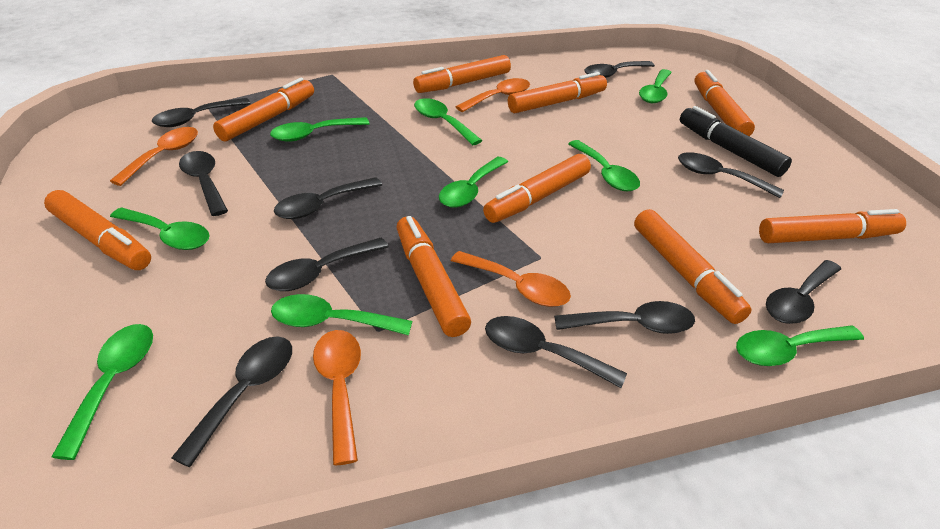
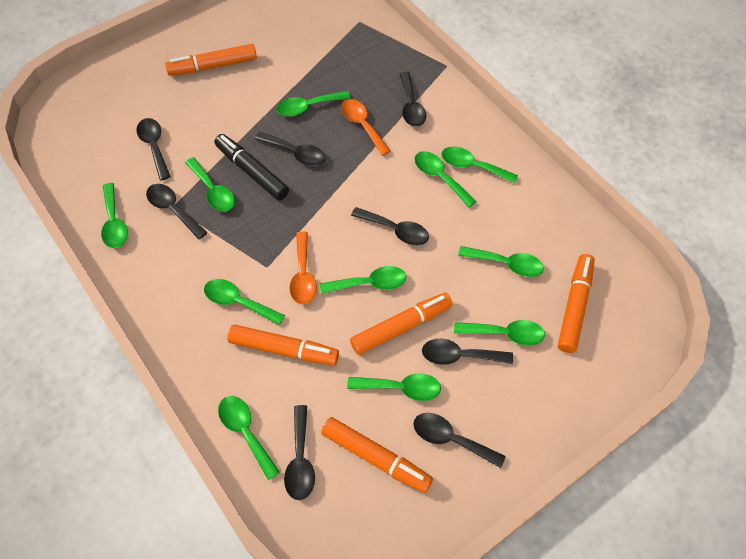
black spoon: [152,98,251,127] [171,336,292,467] [179,151,228,216] [265,238,389,291] [274,177,382,219] [485,316,627,388] [554,301,695,334] [584,61,655,78] [678,152,784,198] [766,260,841,324] = 10 -> [136,118,171,180] [146,184,208,240] [255,132,326,166] [284,405,315,500] [351,207,429,245] [400,72,426,127] [413,413,506,468] [422,339,513,365] = 8
green spoon: [51,324,153,460] [110,207,210,250] [270,117,370,142] [271,294,412,335] [414,98,483,145] [439,157,508,208] [568,140,640,192] [639,69,672,103] [736,325,864,366] = 9 -> [101,183,128,248] [185,157,235,211] [204,279,285,325] [218,396,280,480] [277,91,351,116] [320,266,406,294] [347,373,441,401] [415,151,477,208] [441,146,518,184] [454,320,545,346] [458,246,544,277] = 11
orange marker: [44,190,151,270] [213,78,314,142] [396,216,471,337] [413,55,511,93] [483,154,591,223] [508,72,607,113] [634,209,752,324] [694,70,755,136] [759,209,906,243] = 9 -> [165,44,257,76] [227,324,339,366] [321,417,433,493] [350,293,453,355] [558,254,595,353] = 5
orange spoon: [110,127,198,186] [313,330,361,465] [451,251,571,307] [456,78,530,112] = 4 -> [289,232,317,305] [341,99,391,156] = 2

